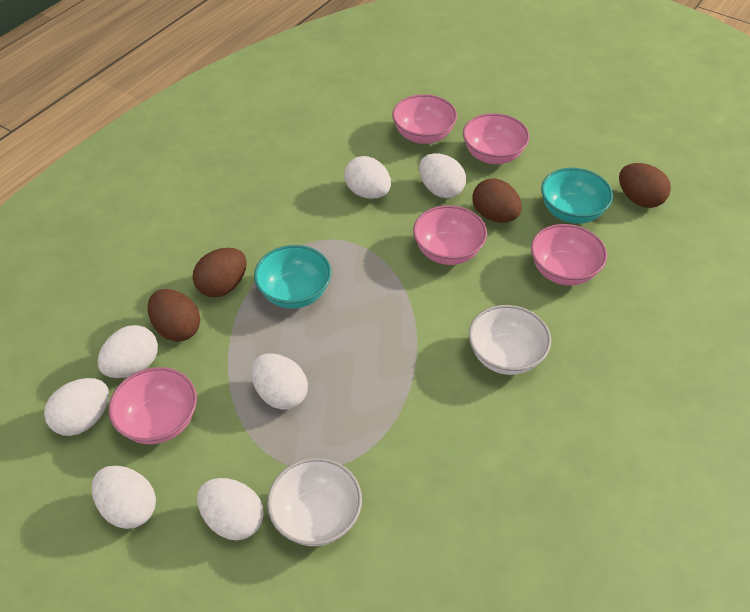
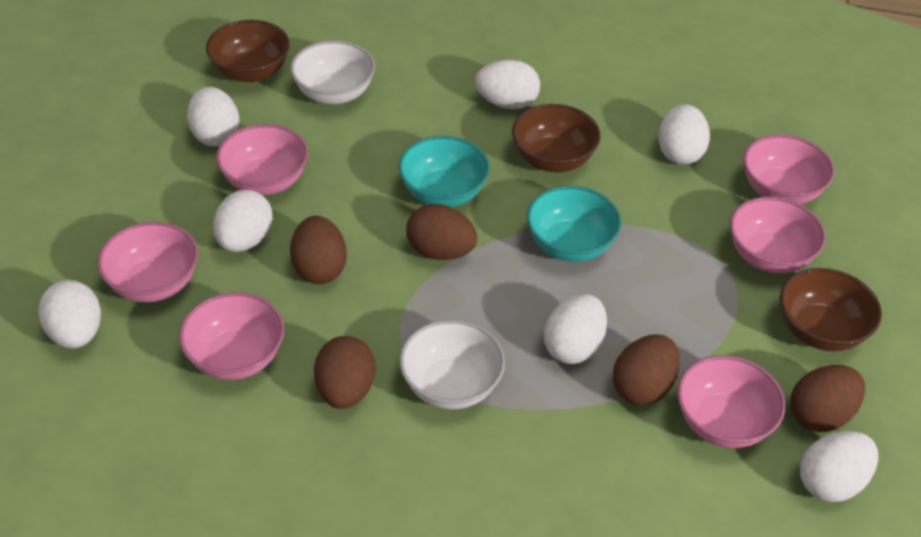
brown bowl: none = 0 -> [206,20,290,82] [512,104,601,172] [780,268,882,351] = 3
brown egg: [148,289,200,342] [193,248,247,297] [473,178,522,223] [619,163,671,208] = 4 -> [290,216,347,284] [314,336,375,409] [406,204,477,260] [613,335,680,405] [790,365,865,432] = 5
pink bowl: [109,367,197,444] [392,94,457,144] [413,205,487,265] [463,113,530,164] [531,224,607,286] = 5 -> [97,222,198,302] [179,292,285,380] [216,124,308,195] [677,355,785,448] [730,197,826,273] [743,134,835,204] = 6

